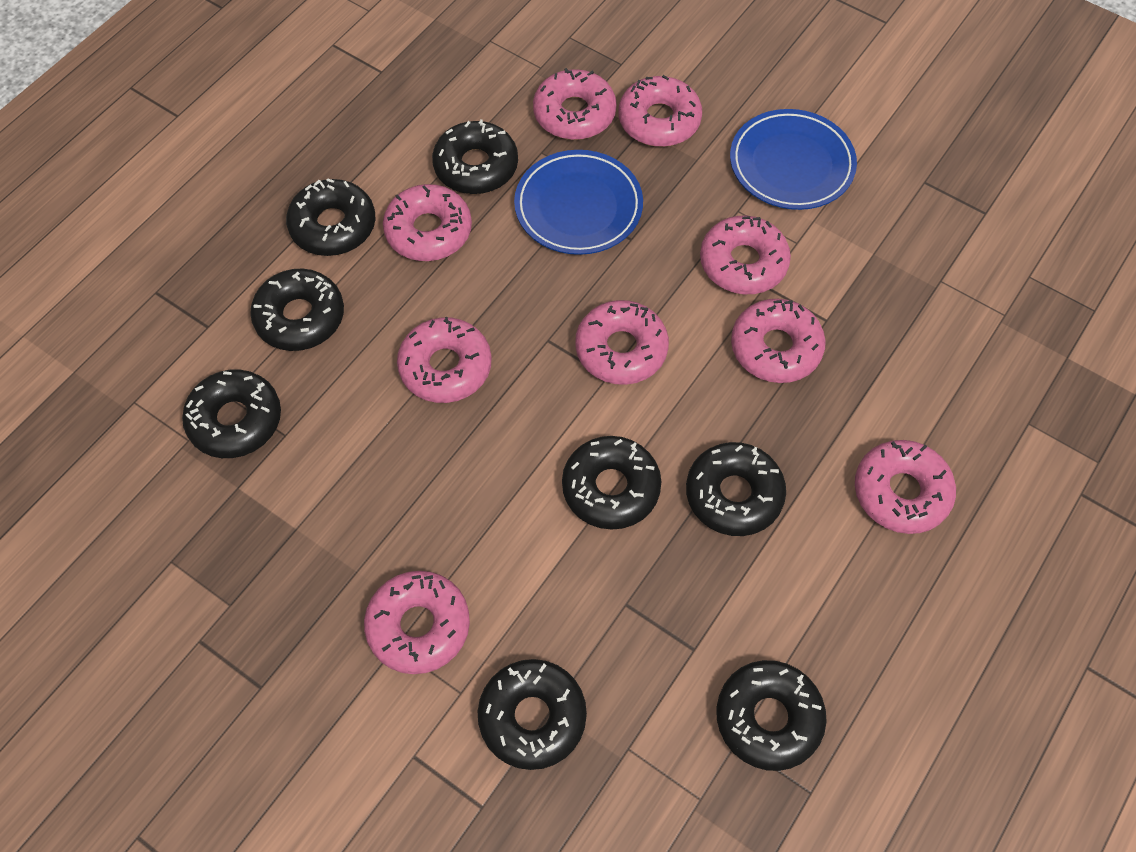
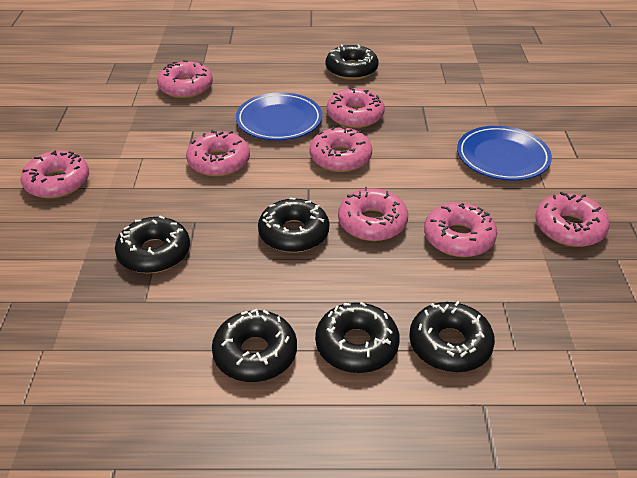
black donut: [182,369,281,458] [250,269,344,351] [286,178,376,256] [432,119,518,194] [478,659,587,770] [562,436,661,530] [686,442,786,536] [716,660,827,771] = 8 -> [115,216,190,273] [212,309,297,382] [258,197,329,253] [315,302,400,373] [326,44,378,80] [409,301,495,372] = 6
pink donut: [364,571,470,674] [383,184,472,261] [397,317,492,403] [533,68,617,140] [575,300,669,385] [619,75,702,147] [700,215,791,294] [731,299,826,383] [855,440,956,534] = 9 -> [20,151,89,198] [157,60,213,98] [186,130,250,177] [309,126,372,172] [327,87,385,128] [338,187,408,241] [424,202,497,257] [536,192,610,247] = 8

